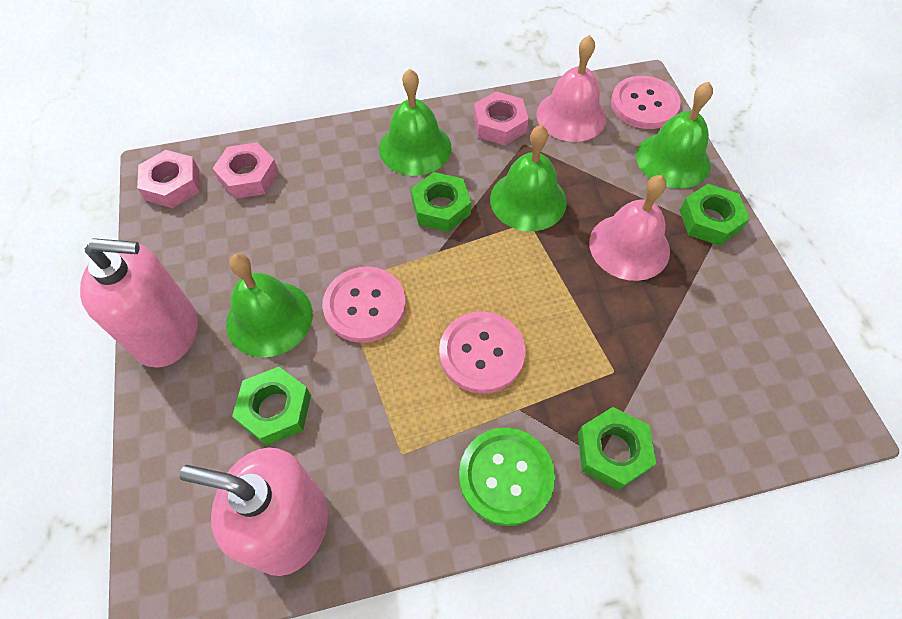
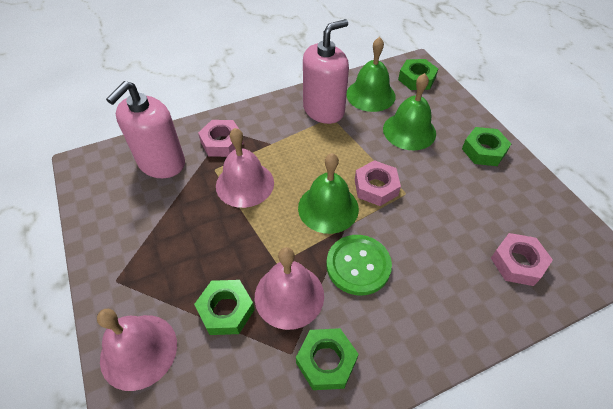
green bell: [226,254,313,357] [379,69,451,176] [490,125,567,231] [636,82,713,188] = 4 -> [298,153,359,234] [346,37,395,112] [383,73,436,150] = 3
pink bell: [536,35,607,142] [589,175,670,281] = 2 -> [97,309,177,391] [216,128,274,208] [255,247,324,330] = 3
pink button: [322,267,406,343] [439,311,526,394] [611,76,681,129] = 3 -> none = 0

